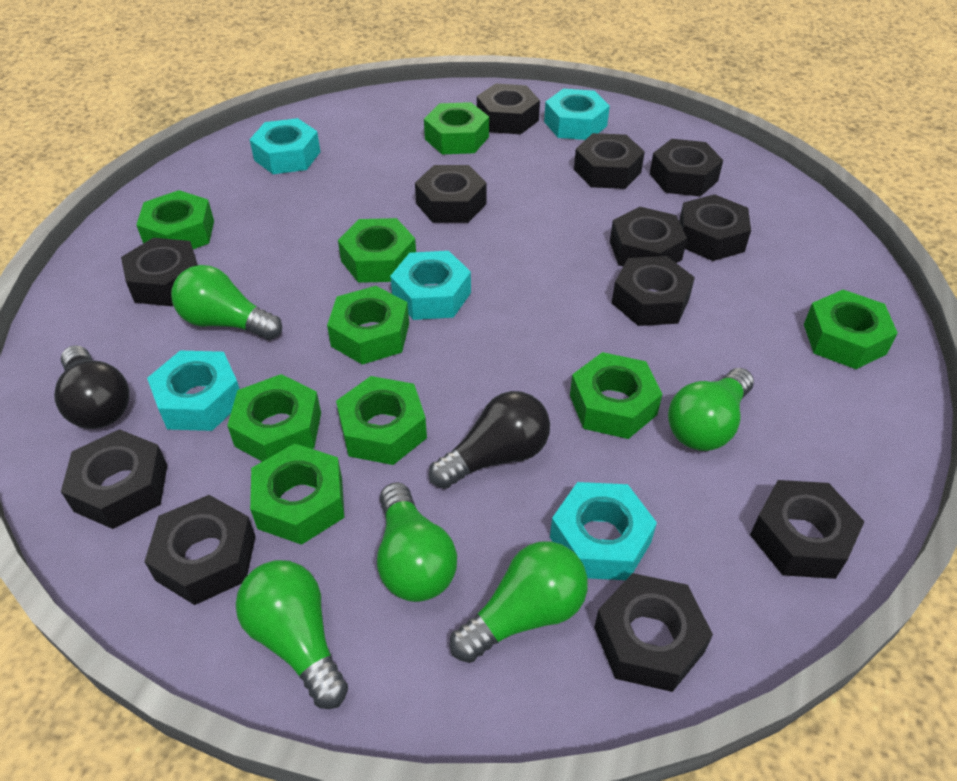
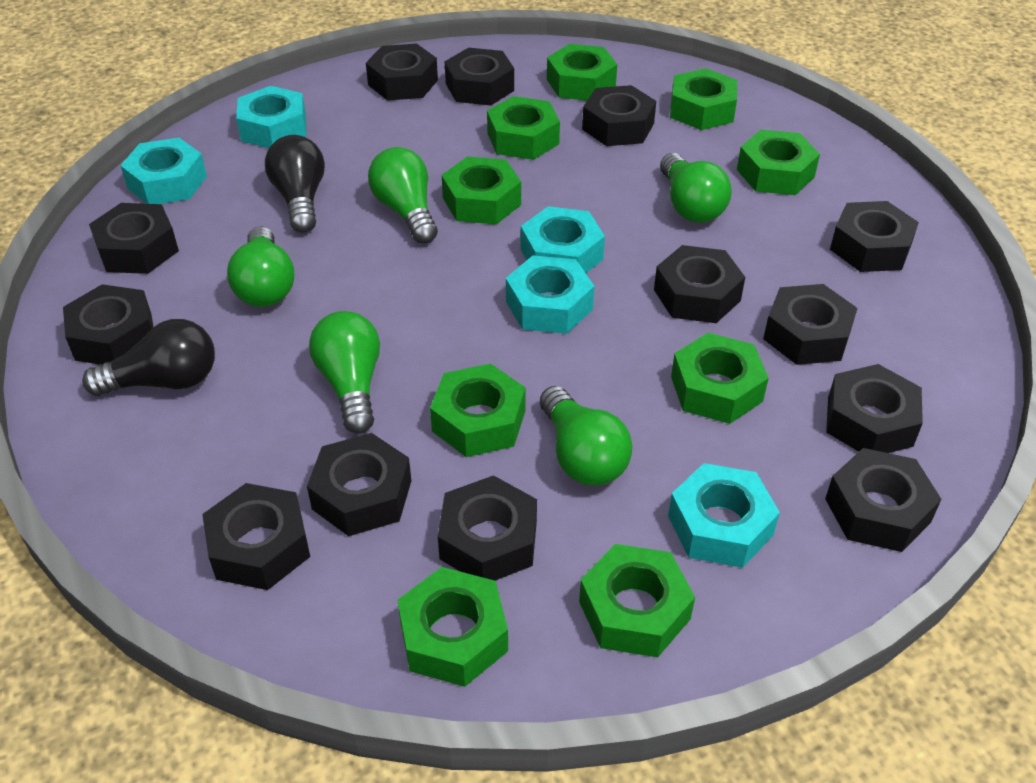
black nut: [61,429,168,529] [121,238,198,306] [144,495,256,605] [415,165,487,223] [477,83,540,134] [574,133,645,189] [594,573,713,692] [610,207,687,266] [612,256,695,326] [650,139,723,197] [679,194,751,261] [750,480,865,579] = 12 -> [63,284,153,365] [89,203,179,274] [202,483,310,590] [307,433,411,536] [366,44,438,101] [438,475,537,580] [445,47,514,106] [582,85,656,146] [654,245,745,323] [763,284,857,365] [825,448,941,552] [826,364,923,453] [830,201,919,272] = 13

